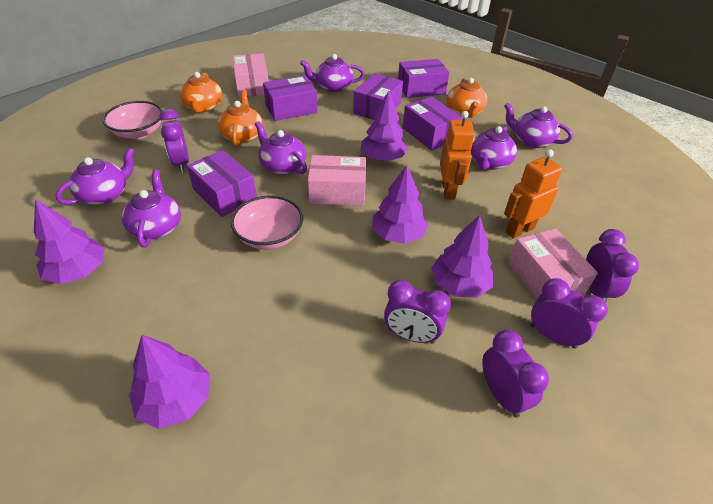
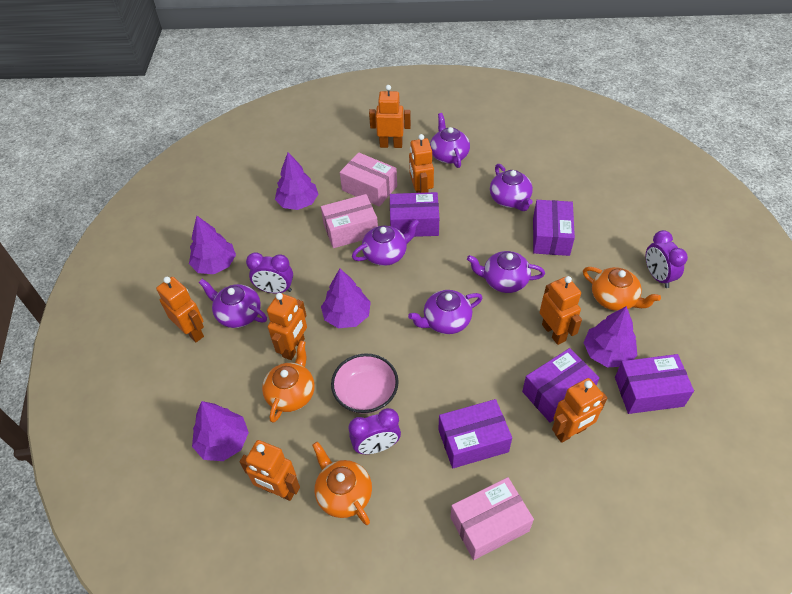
orange robot: [440,111,475,200] [504,149,562,239] = 2 -> [156,277,204,342] [240,440,300,501] [267,293,307,360] [369,85,411,148] [409,134,434,193] [540,276,582,345] [552,378,607,443] = 7
pink bowl: [102,101,163,139] [230,195,303,250] = 2 -> [331,354,399,414] = 1
purple clock: [160,109,189,172] [384,280,451,344] [482,330,549,418] [531,278,608,349] [586,229,639,303] = 5 -> [246,252,293,293] [348,408,401,454] [646,230,688,288] = 3

